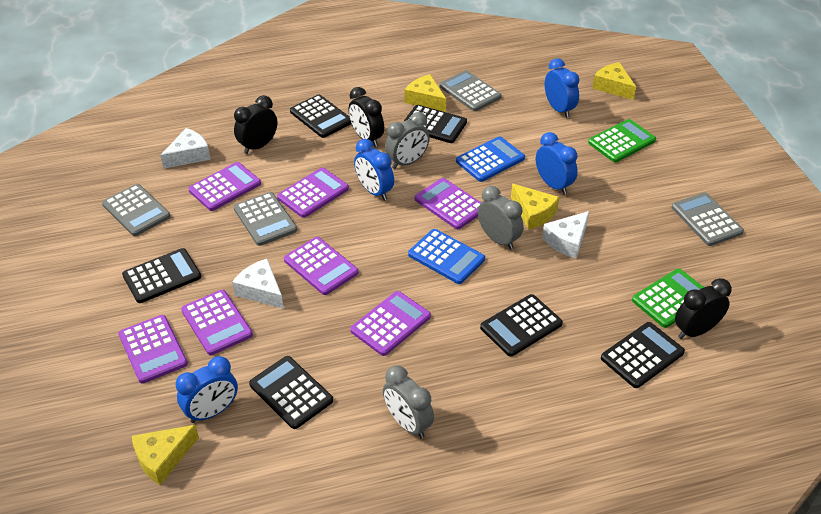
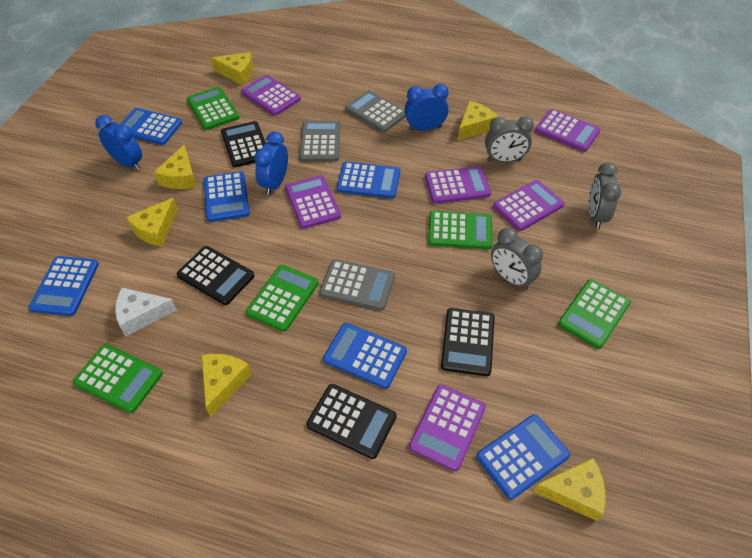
black calculator: [122,248,201,303] [249,356,333,429] [290,94,352,138] [404,105,467,143] [480,294,563,357] [601,322,685,388] = 6 -> [177,246,255,305] [221,121,266,168] [306,384,397,459] [441,308,495,376] = 4
black clock: [234,95,277,154] [348,87,384,147] [675,278,732,339] = 3 -> none = 0
blue calculator: [408,229,485,284] [456,136,525,182] = 2 -> [29,256,99,316] [120,108,182,145] [204,171,250,222] [323,323,407,389] [337,162,400,198] [476,414,570,499] = 6
blue clock: [176,356,238,423] [354,139,394,201] [536,132,578,195] [545,58,580,118] = 4 -> [95,115,142,170] [254,132,288,195] [405,84,449,131] = 3
green calculator: [588,119,656,162] [632,269,704,328] = 2 -> [73,344,163,413] [187,87,239,130] [246,265,319,332] [428,211,493,249] [558,279,631,349] = 5
grey calculator: [102,184,171,236] [233,192,297,246] [439,70,502,111] [672,192,744,246] = 4 -> [299,121,340,162] [319,259,395,310] [345,90,406,133] = 3
purple calculator: [118,315,188,384] [181,290,253,355] [188,162,261,211] [277,168,349,218] [284,237,359,295] [350,291,431,356] [415,178,481,229] = 7 -> [241,75,301,116] [285,175,341,229] [409,384,486,471] [425,166,491,204] [493,180,564,231] [535,109,601,152] = 6
white cheese: [160,128,211,169] [232,259,284,309] [542,211,589,259] = 3 -> [115,288,177,336] = 1
yellow cheese: [132,425,199,485] [405,74,446,112] [511,184,559,230] [592,62,636,100] = 4 -> [126,198,178,247] [154,145,196,189] [201,354,252,417] [211,52,253,85] [458,101,498,140] [533,458,606,521] = 6

